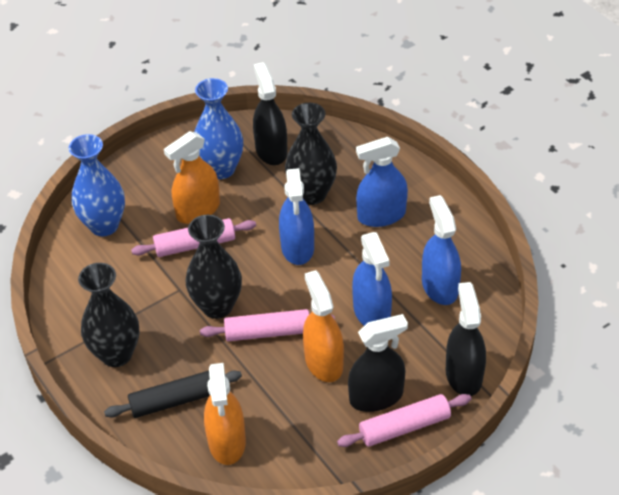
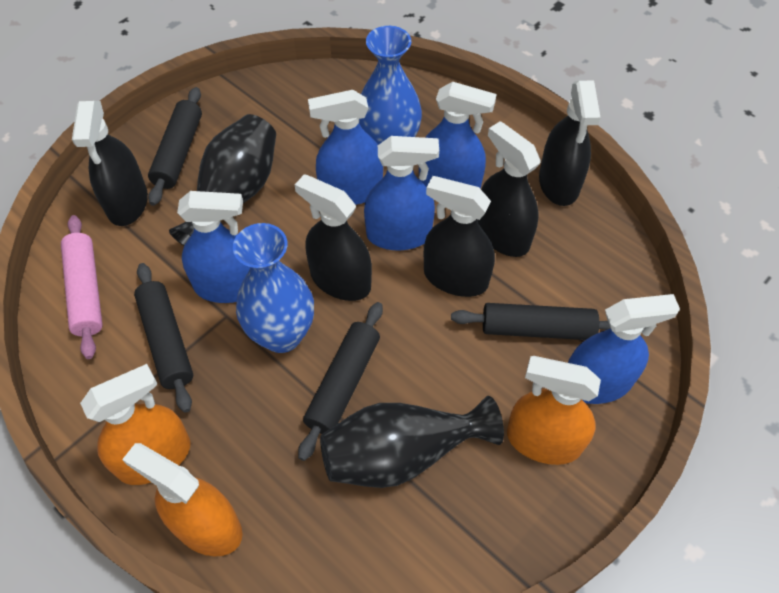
black rolling pin: [104,370,242,418] = 1 -> [134,263,193,413] [148,87,202,206] [298,302,383,461] [451,303,610,340] = 4
black spray bottle: [253,62,288,165] [348,314,408,412] [446,282,486,396] = 3 -> [72,101,148,226] [295,174,372,301] [424,176,495,297] [477,121,541,257] [539,80,601,206] = 5
black vase: [78,263,140,367] [185,215,242,319] [285,103,337,205] = 3 -> [169,114,276,246] [320,396,504,488] = 2
blue spray bottle: [279,168,314,265] [352,232,392,326] [356,137,408,227] [422,195,461,305] = 4 -> [177,191,251,303] [308,90,383,205] [364,136,439,251] [419,82,497,189] [568,294,680,404] = 5
pink rolling pin: [131,218,256,257] [200,309,335,341] [337,394,471,447] = 3 -> [61,215,103,359] = 1

